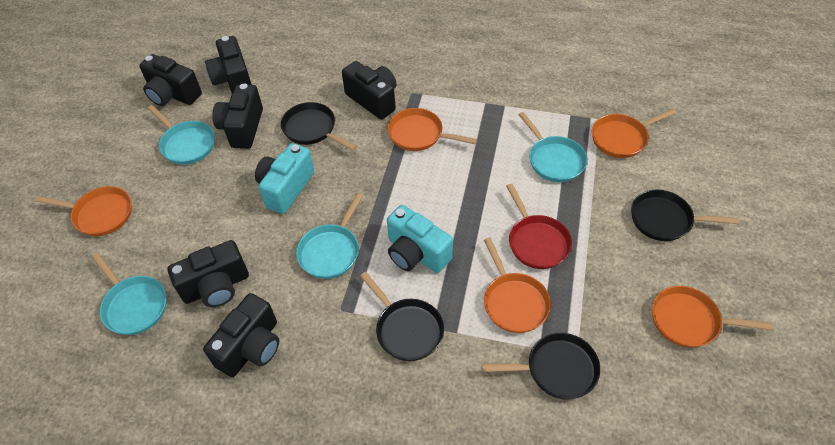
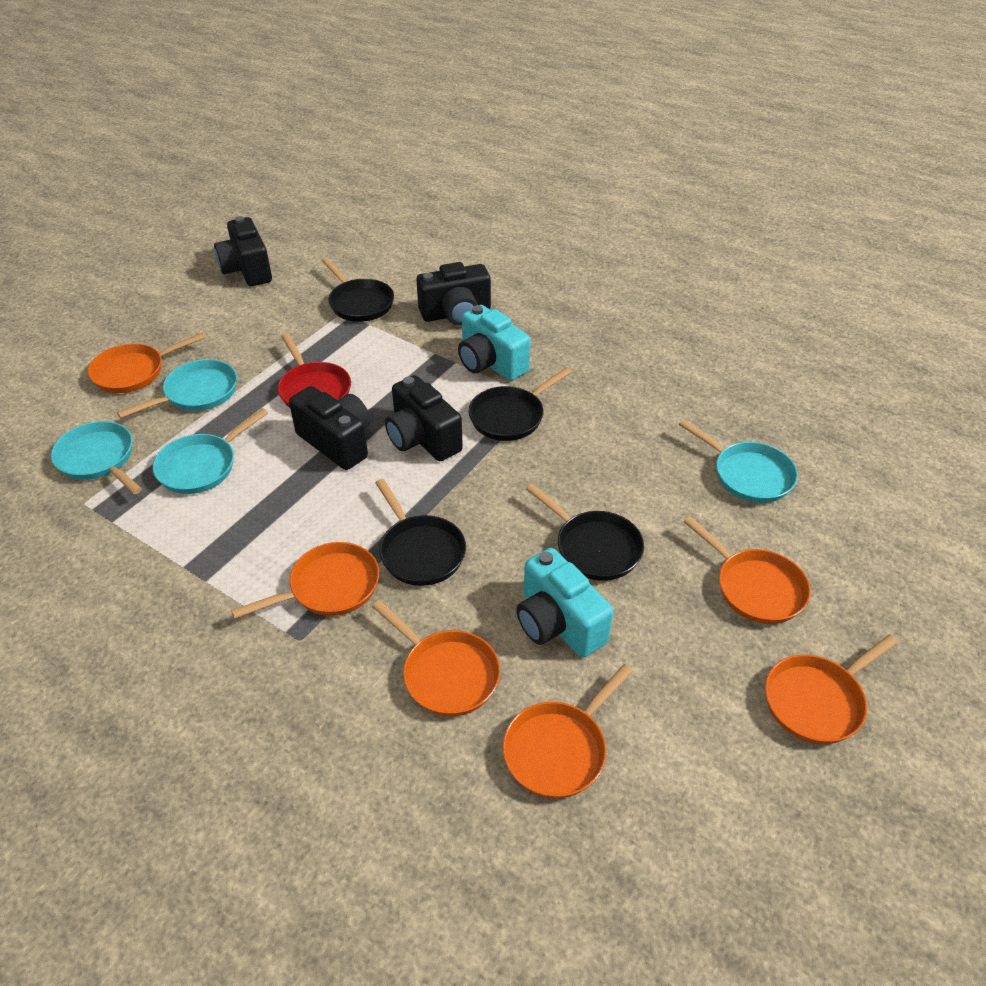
black camera: [139,54,202,106] [167,240,249,307] [203,293,280,377] [205,36,252,93] [212,84,263,149] [342,61,397,119] = 6 -> [214,216,272,286] [289,386,370,470] [385,375,463,461] [416,262,491,326] = 4
orange pan: [34,186,132,236] [388,108,477,151] [484,238,551,333] [592,108,677,158] [652,286,773,348] = 5 -> [88,332,206,393] [231,542,379,619] [372,600,500,716] [503,664,633,799] [684,517,811,624] [765,634,898,744] = 6

